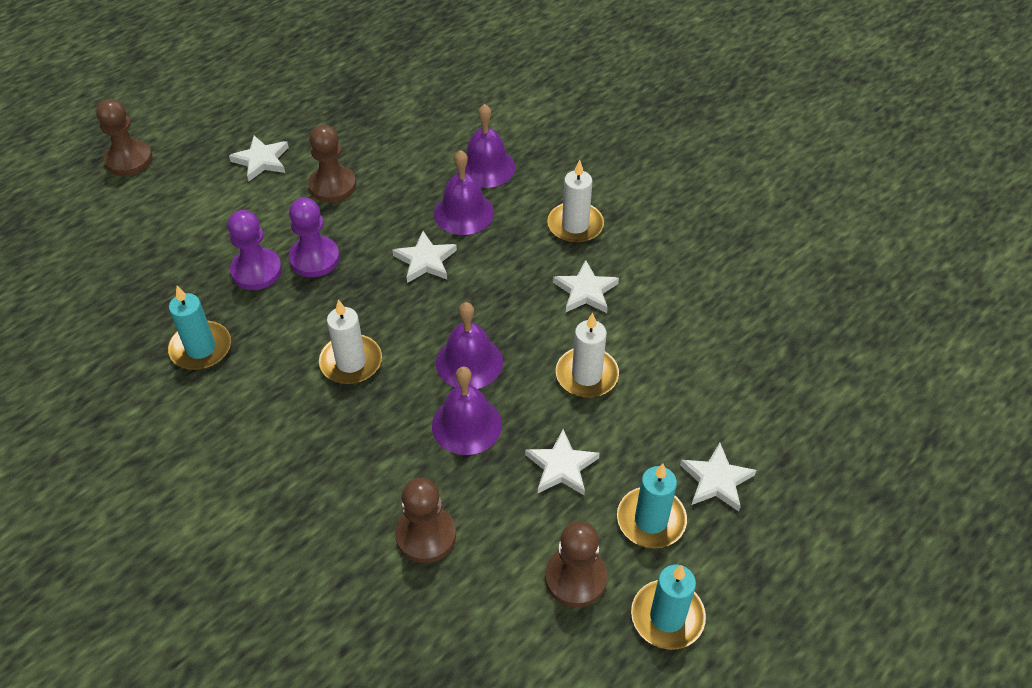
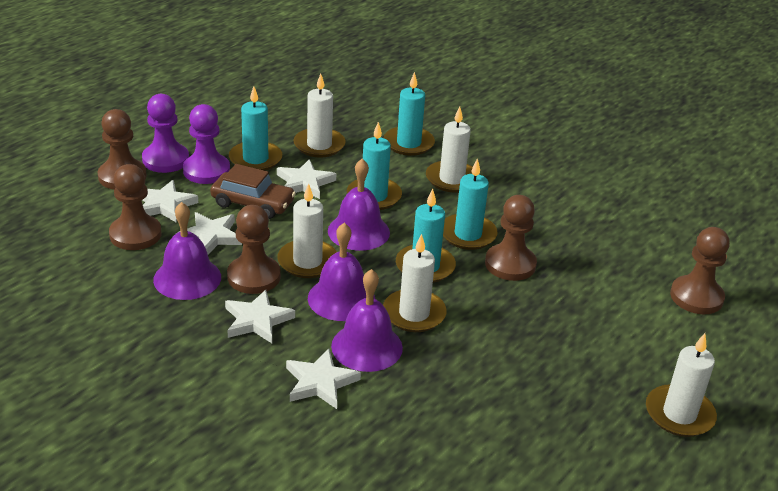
brown car: none = 0 -> [210,164,296,219] = 1
brown pawn: [96,99,153,176] [308,125,356,203] [395,478,456,563] [545,521,607,607] = 4 -> [98,109,147,190] [109,164,161,250] [227,205,281,294] [485,195,537,281] [670,227,730,314] = 5
turquoise candle: [168,286,231,370] [617,464,687,548] [631,565,706,650] = 3 -> [229,86,282,171] [347,122,402,210] [384,72,435,156] [396,189,456,283] [443,158,498,250] = 5
white candle: [319,299,382,384] [547,160,604,243] [556,313,619,398] = 3 -> [277,183,337,278] [293,73,346,158] [383,234,447,332] [426,107,473,192] [646,333,717,437] = 5

